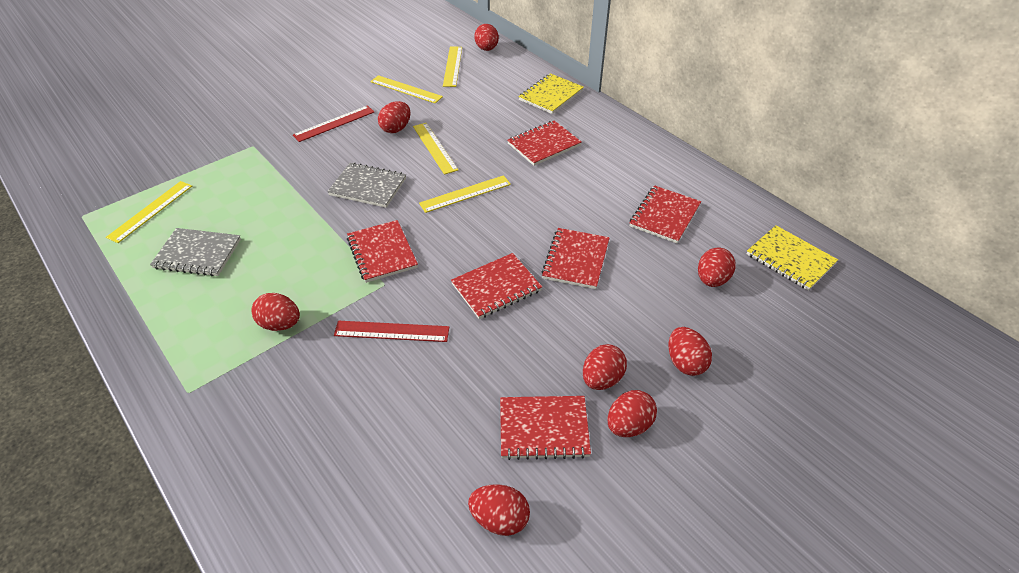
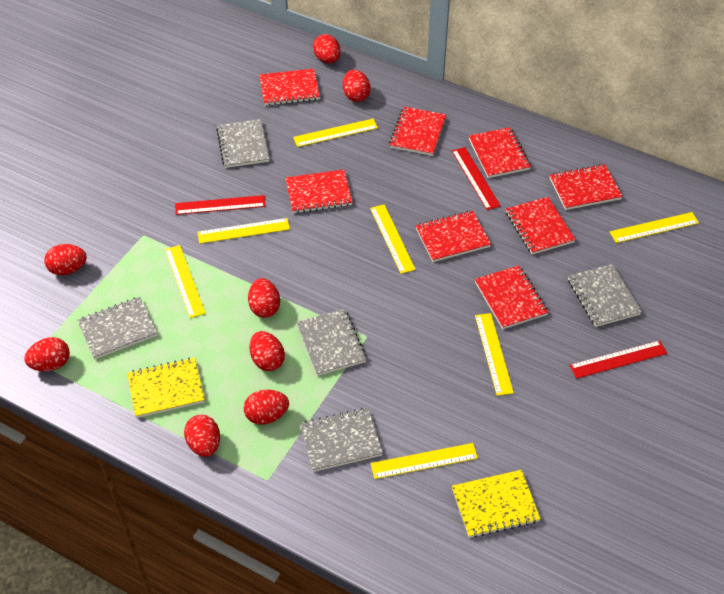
grey notebook: [150,228,241,276] [327,162,406,208] = 2 -> [77,297,157,359] [216,119,269,168] [296,309,366,376] [300,408,383,472] [568,264,642,327] = 5
red notebook: [347,220,418,283] [451,253,542,319] [500,396,591,460] [507,121,582,166] [541,228,610,289] [630,185,701,243] = 6 -> [259,69,320,106] [285,169,353,213] [389,107,446,156] [416,211,491,262] [469,127,531,178] [475,265,548,329] [506,197,576,255] [549,164,623,210] = 8
red ruler: [293,105,374,142] [334,321,449,342] = 2 -> [175,195,266,215] [452,147,501,210] [569,340,667,379] = 3
yellow ruler: [106,181,192,243] [370,75,443,103] [413,123,458,175] [419,175,511,213] [443,47,462,87] = 5 -> [165,245,206,318] [197,218,290,244] [293,119,378,147] [370,204,416,274] [370,443,478,479] [475,313,514,396] [610,212,699,243] = 7

